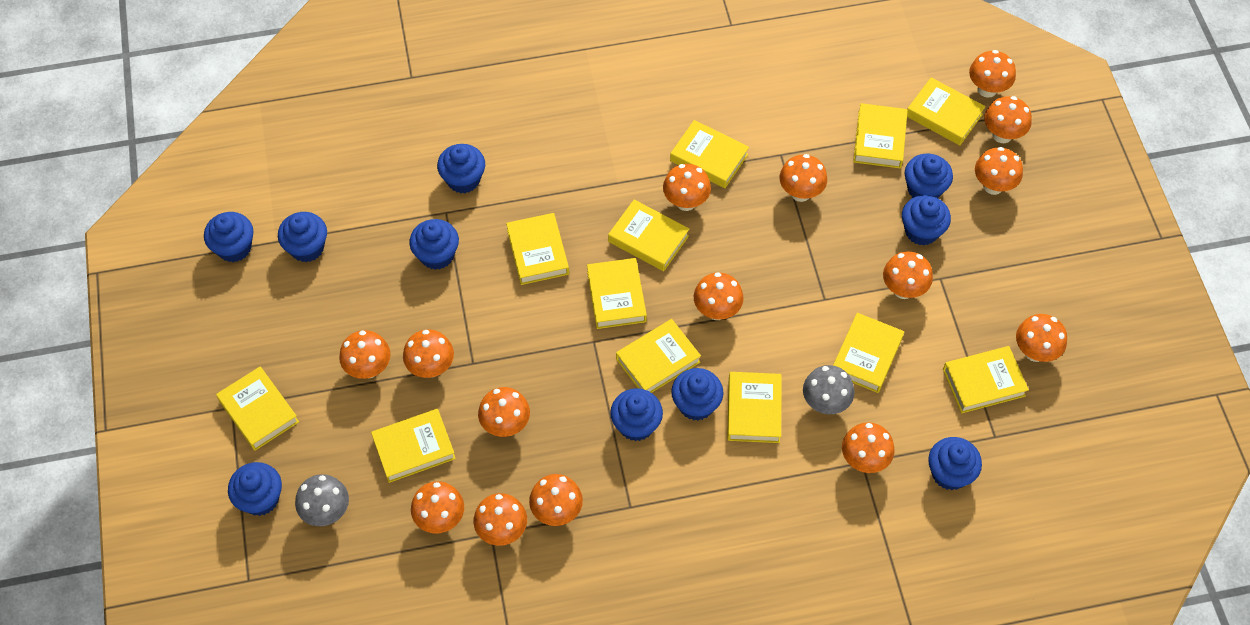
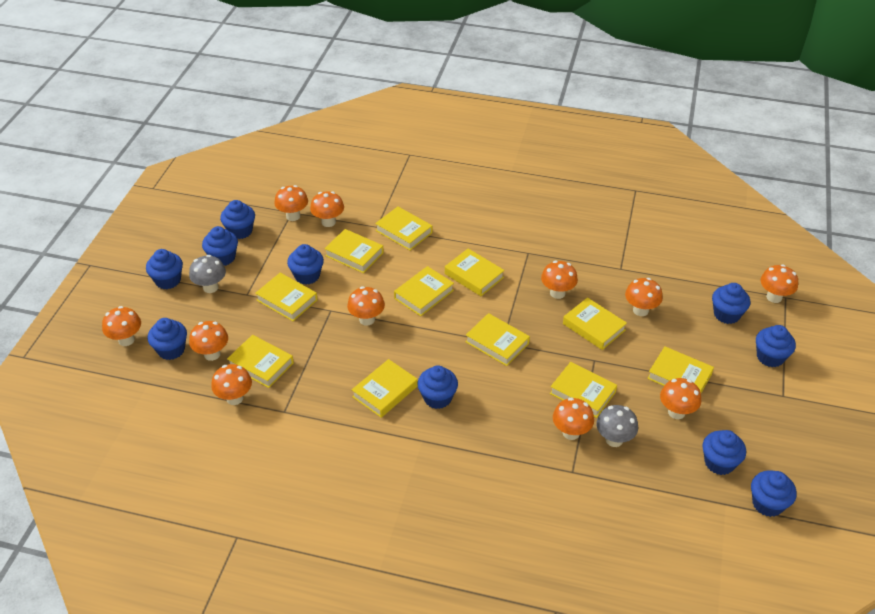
orange mushroom: [339,330,391,379] [403,330,454,378] [411,481,464,533] [474,493,527,546] [478,387,530,437] [529,474,583,526] [663,164,711,211] [694,272,744,320] [779,154,827,202] [842,422,895,473] [883,251,933,299] [969,50,1016,98] [975,147,1023,195] [984,96,1032,143] [1016,314,1067,362] = 15 -> [102,306,141,346] [189,321,228,361] [211,364,252,405] [274,185,308,221] [310,191,344,227] [347,286,385,326] [541,261,578,299] [553,397,594,440] [625,278,663,316] [660,378,701,419] [761,264,798,303] = 11
yellow book: [216,366,299,451] [371,409,456,483] [506,213,569,285] [587,258,647,329] [608,200,689,271] [616,319,701,393] [670,120,749,188] [727,372,782,443] [833,313,904,393] [853,103,908,168] [907,77,986,145] [943,346,1029,413] = 12 -> [227,335,294,388] [255,273,318,321] [324,229,384,273] [352,359,418,418] [375,207,432,250] [394,266,454,316] [445,249,505,296] [466,313,530,366] [550,362,617,418] [563,297,627,350] [647,346,714,393] = 11

